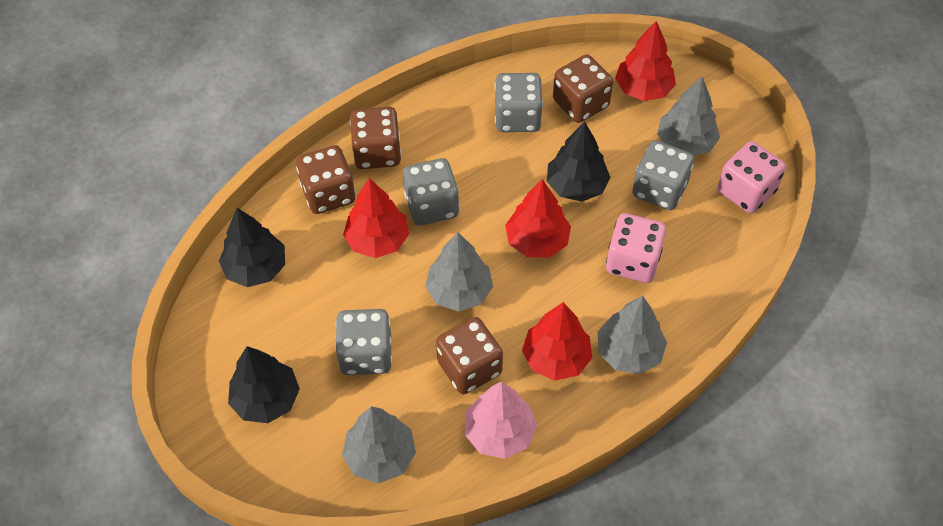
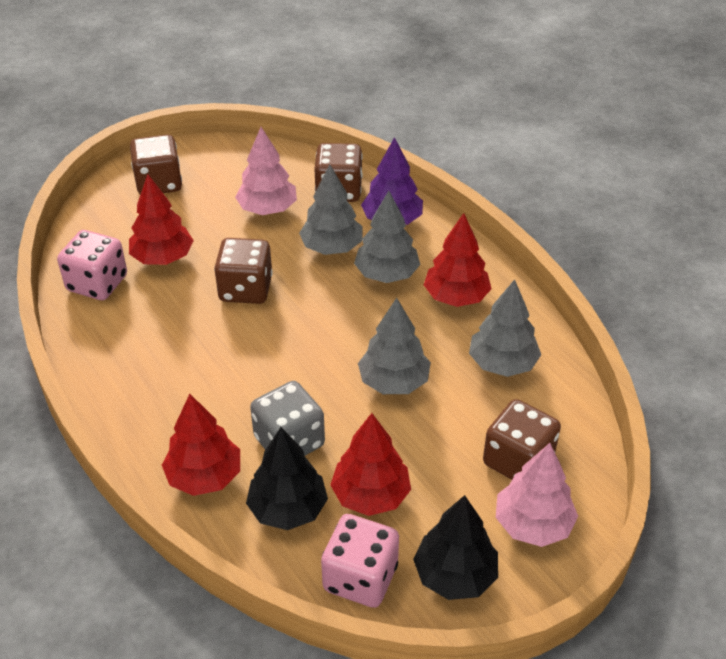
black tree: [219,208,285,287] [228,346,300,423] [547,121,611,202] = 3 -> [246,427,328,530] [413,495,498,600] = 2
grey dice: [335,309,392,375] [403,158,459,226] [495,73,543,132] [632,140,694,210] = 4 -> [250,381,325,456] = 1
pink tree: [465,382,537,459] = 1 -> [235,127,297,215] [496,443,578,547] = 2
purple tree: none = 0 -> [361,137,423,225] = 1

